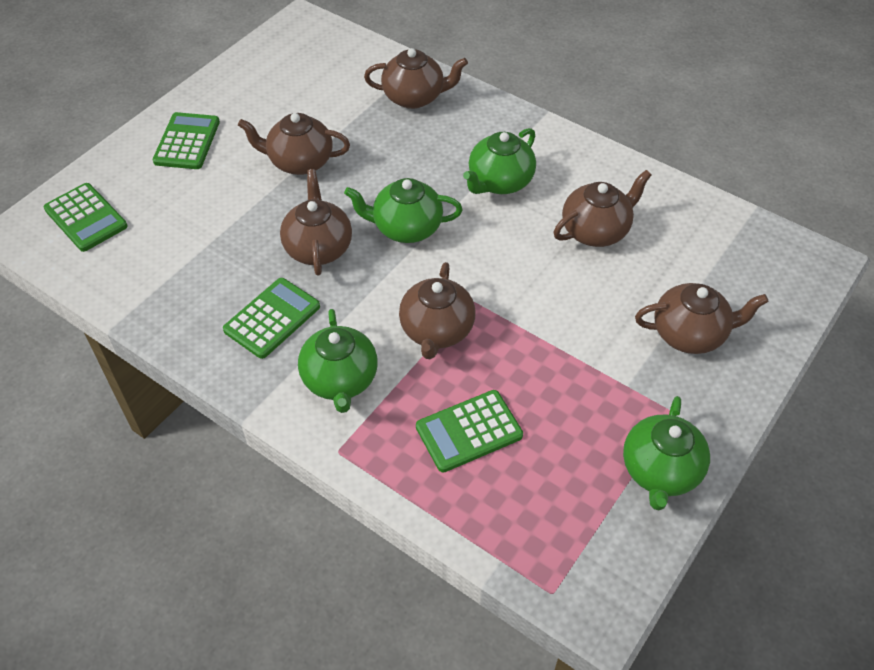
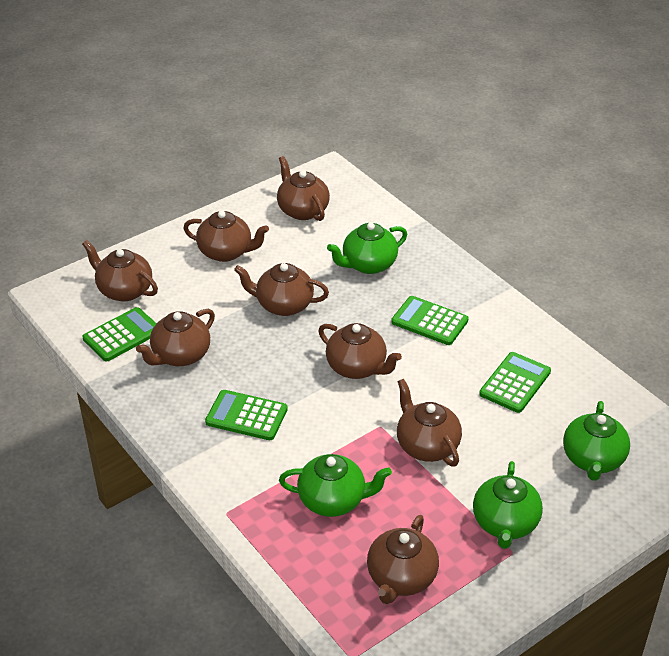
brown teapot: [238,113,350,175] [280,169,352,276] [364,48,468,109] [399,262,476,359] [554,170,651,247] [635,283,768,354] = 6 -> [82,240,158,301] [136,309,215,366] [183,210,269,262] [234,263,329,316] [277,156,330,221] [318,323,402,379] [367,515,439,604] [397,379,462,467] = 8

